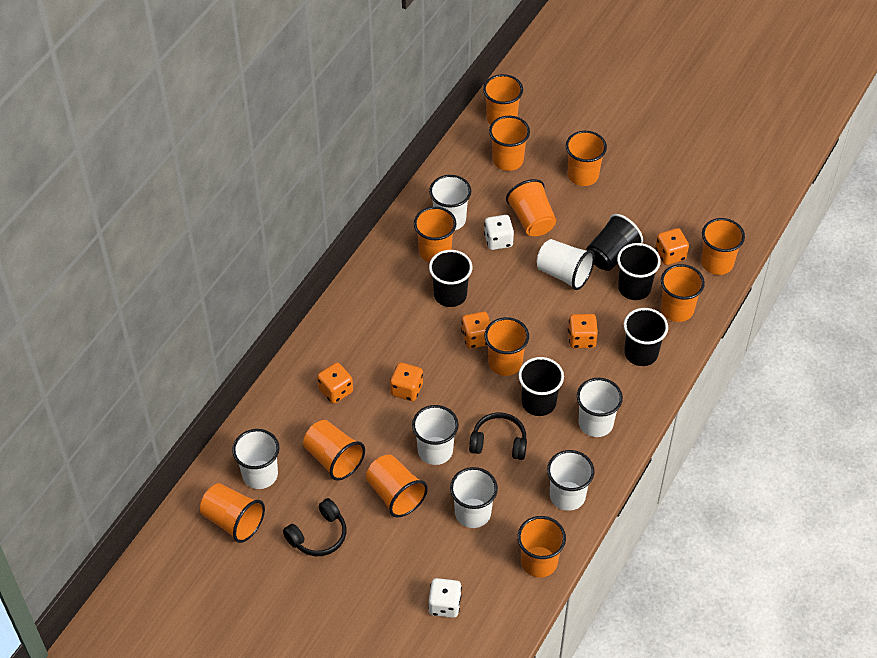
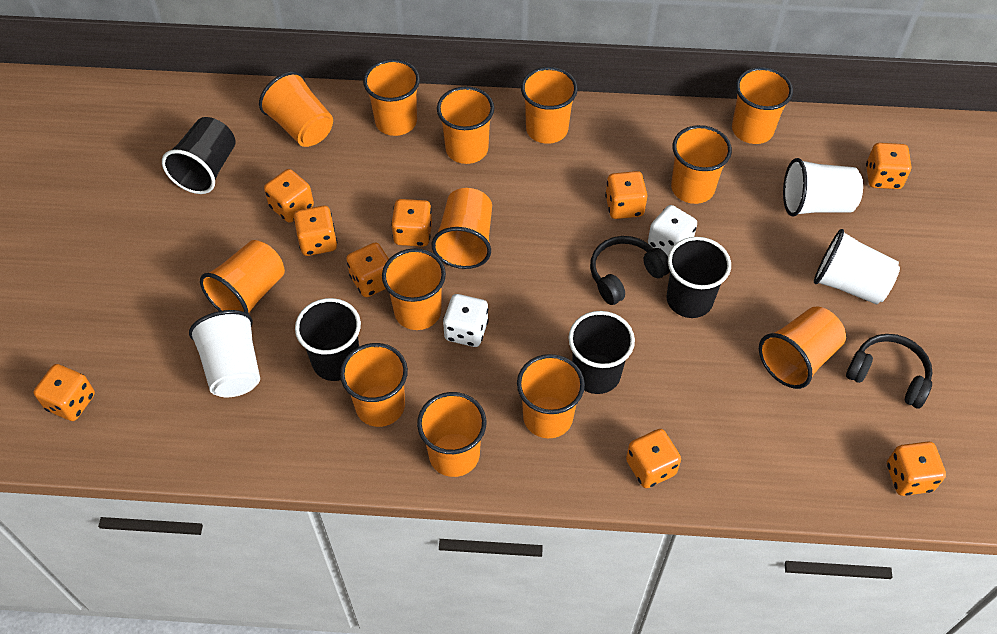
black cup: [429,250,472,307] [518,357,564,416] [586,214,643,271] [617,243,661,300] [624,308,668,366] = 5 -> [162,117,236,194] [295,298,361,381] [568,311,635,394] [666,237,731,318] = 4
orange cup: [200,483,265,543] [303,420,365,480] [366,455,428,517] [414,207,456,263] [483,74,523,125] [485,317,529,376] [489,116,530,171] [506,179,556,236] [517,516,566,577] [566,131,607,186] [661,264,705,322] [701,218,745,275] = 12 -> [200,240,285,314] [259,71,333,147] [340,343,408,427] [363,59,420,136] [382,248,446,330] [417,392,486,477] [432,188,492,269] [437,86,494,164] [517,354,585,438] [521,67,578,144] [671,125,732,204] [732,67,793,144] [759,306,846,389] = 13
orange dice: [317,362,353,404] [390,362,423,401] [461,311,490,349] [568,314,598,348] [655,228,689,265] = 5 -> [34,364,95,421] [264,169,314,223] [294,206,337,256] [346,242,389,297] [391,199,432,247] [605,171,648,219] [626,429,681,488] [866,143,912,189] [887,441,946,496] = 9
white cup: [232,429,279,489] [412,405,459,465] [429,175,471,230] [450,467,498,528] [537,239,595,290] [547,450,595,511] [577,378,623,437] = 7 -> [189,310,260,397] [783,158,863,216] [814,229,900,305] = 3

